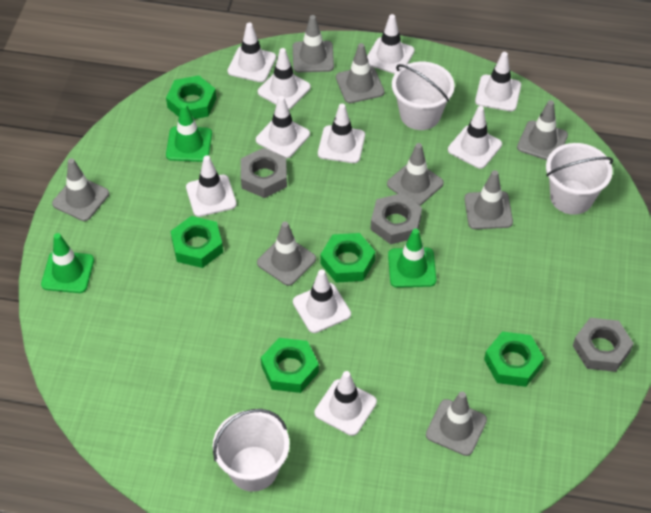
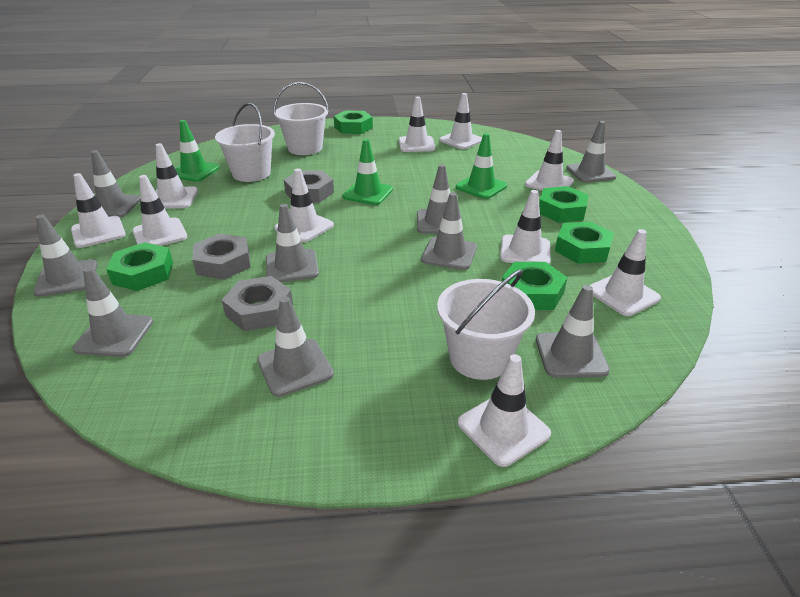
grey traffic cone: [52,158,109,221] [257,222,316,286] [293,15,334,72] [336,43,384,103] [387,143,444,206] [426,392,487,456] [464,170,513,229] [517,100,568,160] = 8 -> [33,215,98,297] [72,267,153,357] [91,150,141,217] [257,296,334,397] [266,204,319,282] [417,164,463,234] [421,192,477,270] [536,285,610,378] [567,121,616,183] = 9

